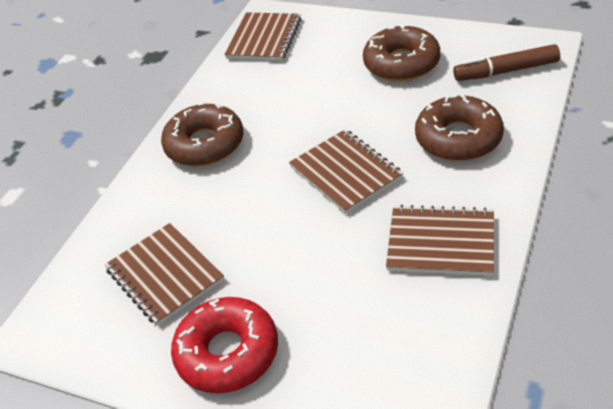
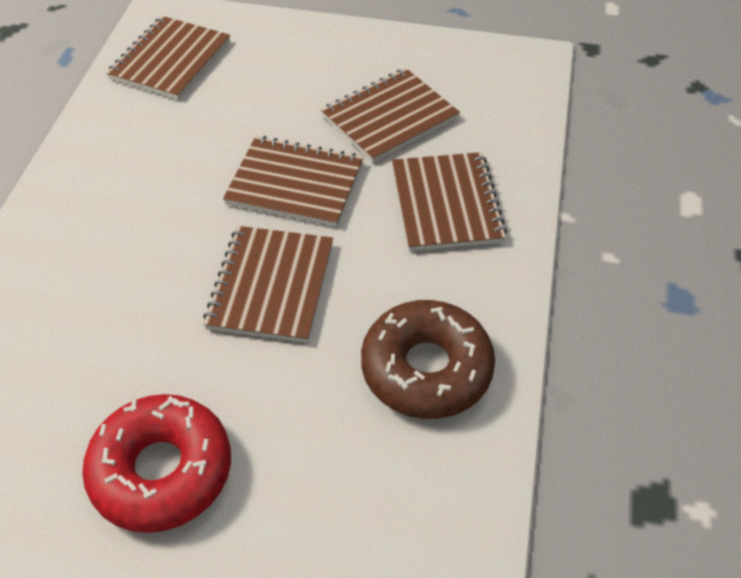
brown donut: [161,102,243,166] [363,25,440,81] [415,94,504,161] = 3 -> [361,300,495,419] = 1
brown marker: [453,44,560,81] = 1 -> none = 0
brown notebook: [105,223,224,326] [224,12,301,61] [289,130,403,214] [386,205,494,276] = 4 -> [106,16,230,100] [203,226,333,343] [223,136,363,227] [321,68,460,163] [392,152,507,251] = 5

